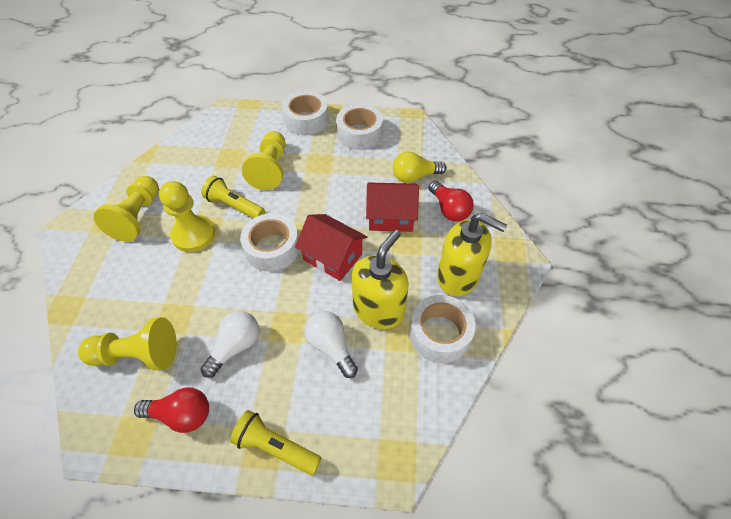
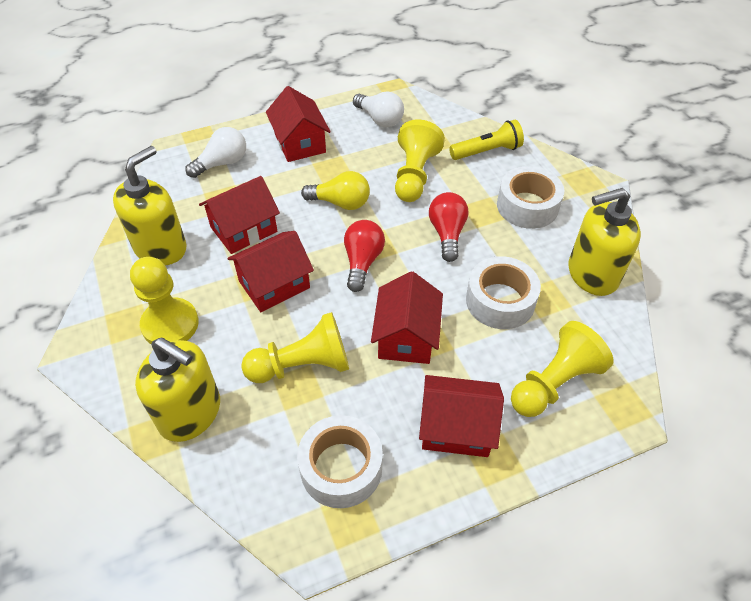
red house: [295,214,367,281] [366,182,419,232] = 2 -> [199,176,280,254] [228,231,314,312] [266,86,331,162] [371,271,443,364] [419,375,504,457] = 5
white tape: [240,213,299,272] [282,91,329,135] [336,104,383,150] [409,295,476,363] = 4 -> [297,415,383,508] [466,256,541,329] [497,166,564,229] = 3
yellow flashlight: [201,176,265,218] [230,410,322,475] = 2 -> [449,120,524,160] = 1
yellow soap dispenser: [352,230,409,329] [437,213,507,296] = 2 -> [113,146,187,266] [135,338,220,442] [568,188,641,296] = 3

